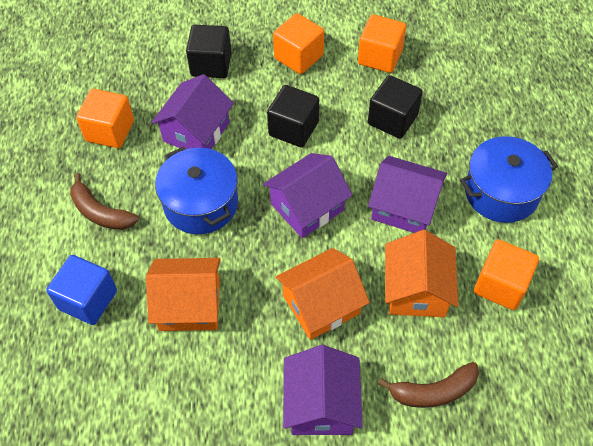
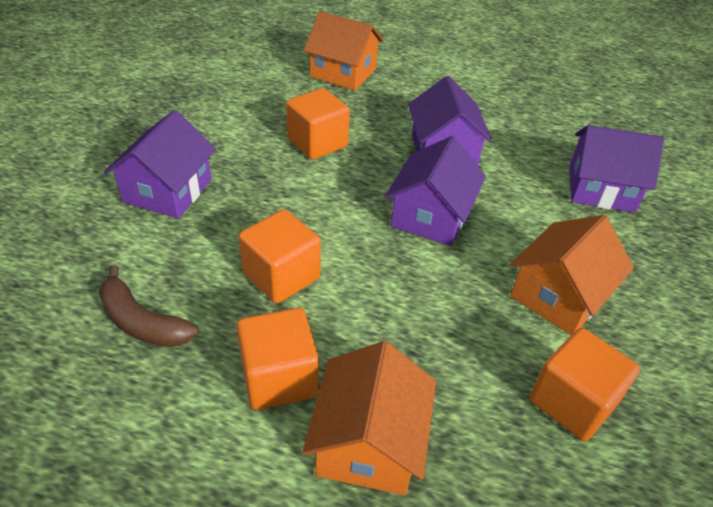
black cube: [186,25,232,78] [267,85,319,148] [368,75,423,139] = 3 -> none = 0
blue cube: [46,255,117,325] = 1 -> none = 0
blue pot: [155,146,238,234] [460,136,558,223] = 2 -> none = 0
brown banana: [70,173,139,230] [378,362,479,408] = 2 -> [99,265,198,347] = 1

